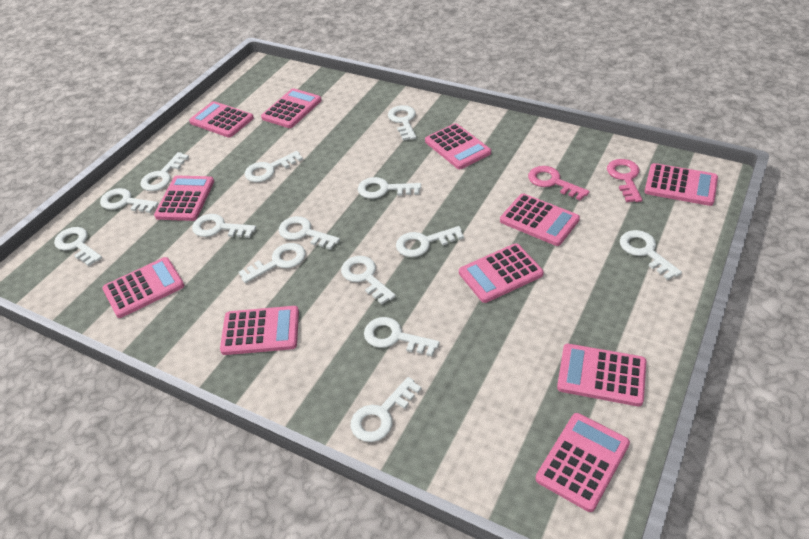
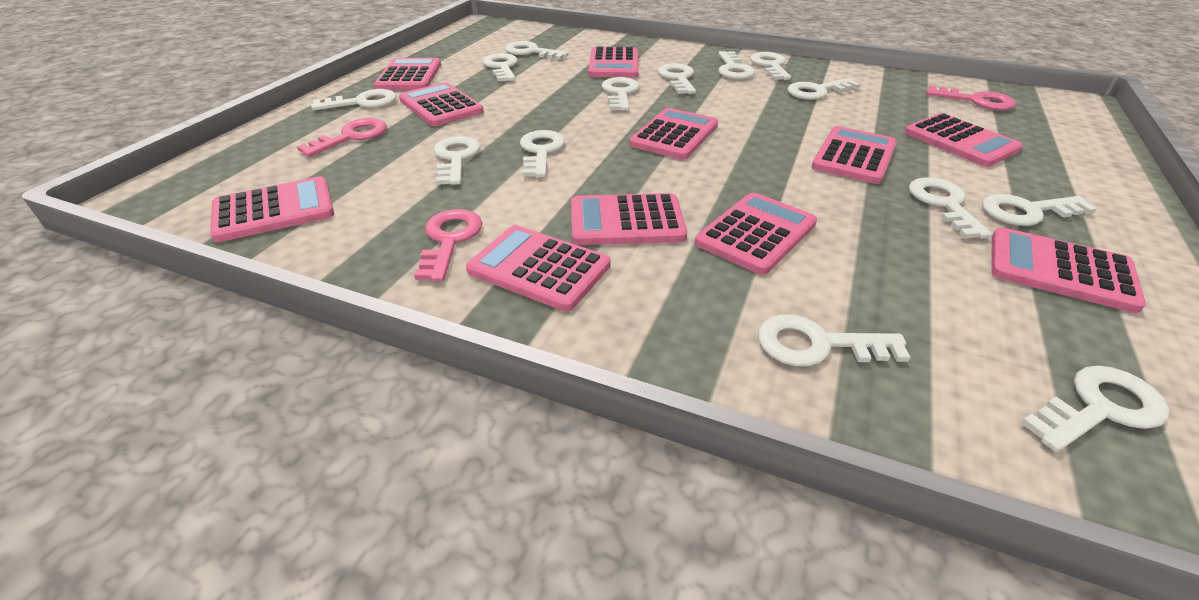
pink key: [528,166,590,201] [607,159,642,202] = 2 -> [297,118,387,157] [414,209,483,281] [926,85,1016,110] = 3

